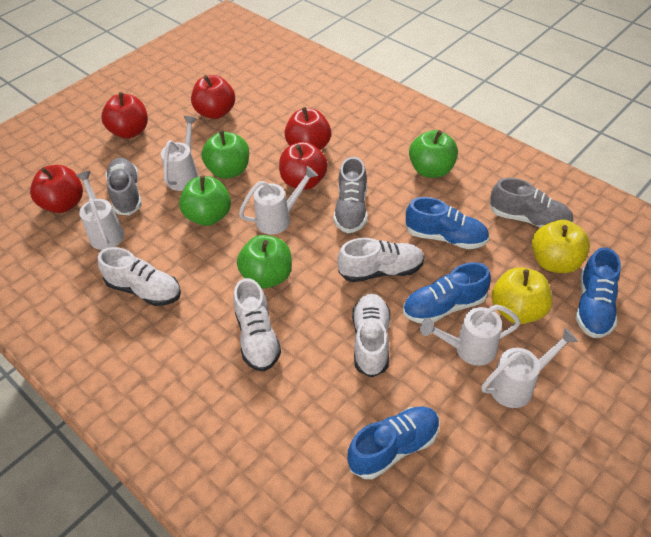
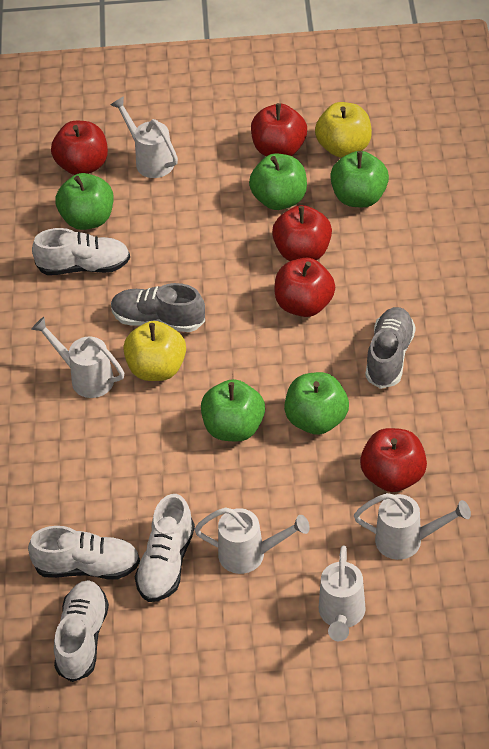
blue shoe: [347,406,440,479] [403,262,491,323] [405,197,489,249] [576,247,621,338] = 4 -> none = 0
green apple: [179,176,231,226] [201,130,249,179] [237,235,292,289] [409,130,458,178] = 4 -> [55,173,114,230] [201,379,265,441] [249,153,307,210] [284,372,349,435] [330,151,389,207] = 5
grey shoe: [106,158,142,215] [334,157,367,234] [490,178,574,227] = 3 -> [111,283,205,332] [365,307,416,389] = 2

